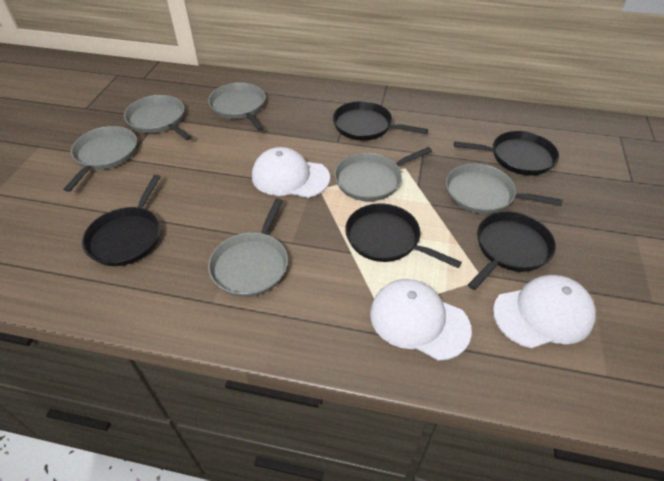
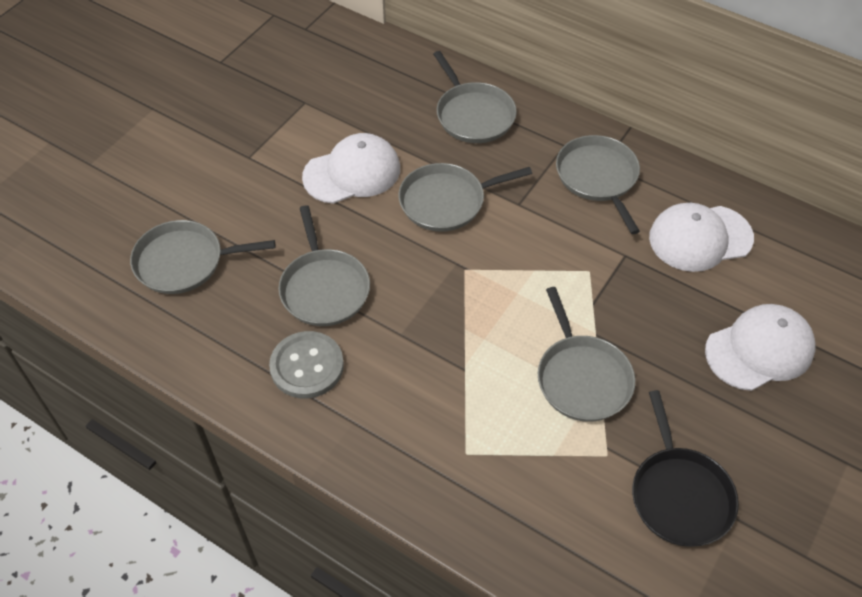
black pan: [82,175,161,266] [333,101,428,141] [345,203,462,268] [454,131,559,175] [468,212,556,290] = 5 -> [632,390,739,547] = 1
grey button: none = 0 -> [269,331,344,399] = 1

